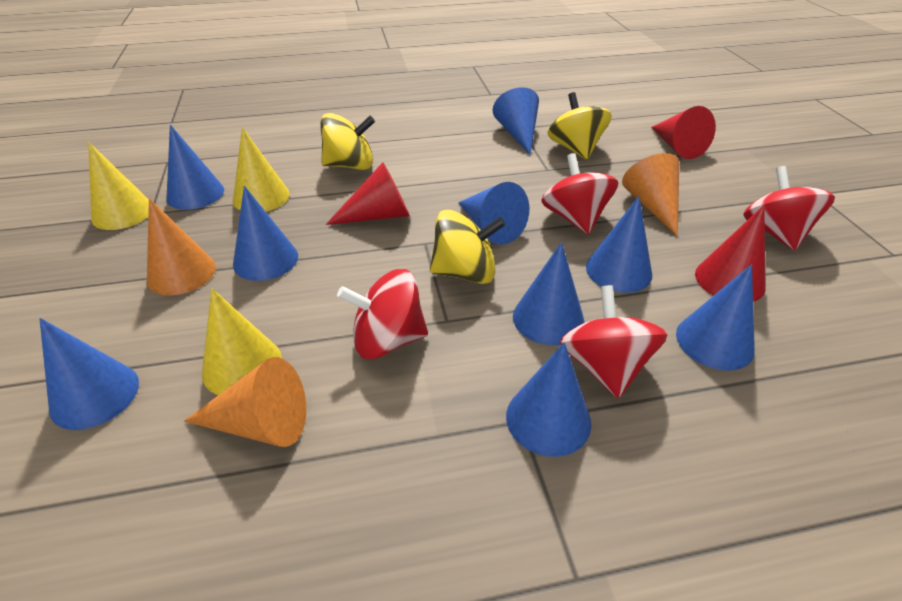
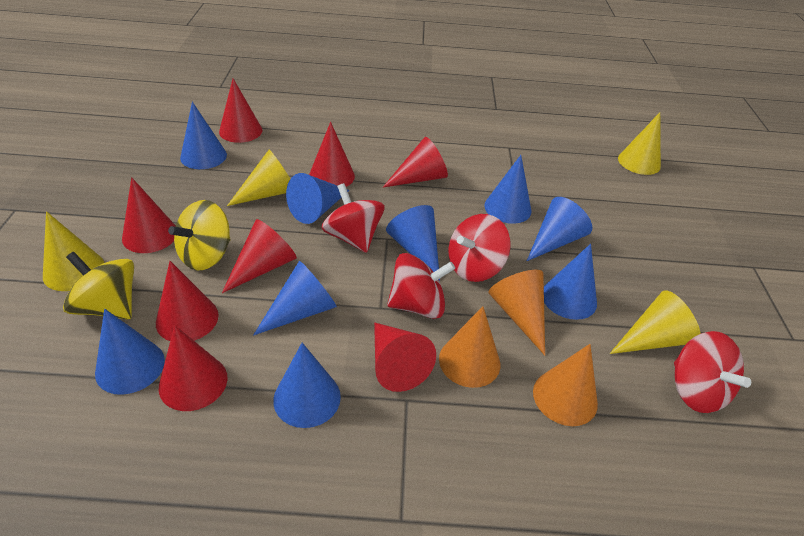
red cone: [326,162,410,225] [651,106,716,159] [695,205,766,302] = 3 -> [122,177,176,253] [156,261,219,341] [159,325,228,411] [219,78,262,143] [222,219,297,293] [309,122,355,187] [374,323,436,392] [383,137,448,188] = 8
yellow cone: [88,142,149,230] [202,288,282,395] [233,127,290,212] = 3 -> [43,211,104,291] [227,150,290,206] [610,290,701,354] [618,113,661,175] = 4
yellow spinning top: [320,113,375,170] [430,210,505,284] [547,92,612,160] = 3 -> [63,252,134,320] [168,200,231,270] = 2

